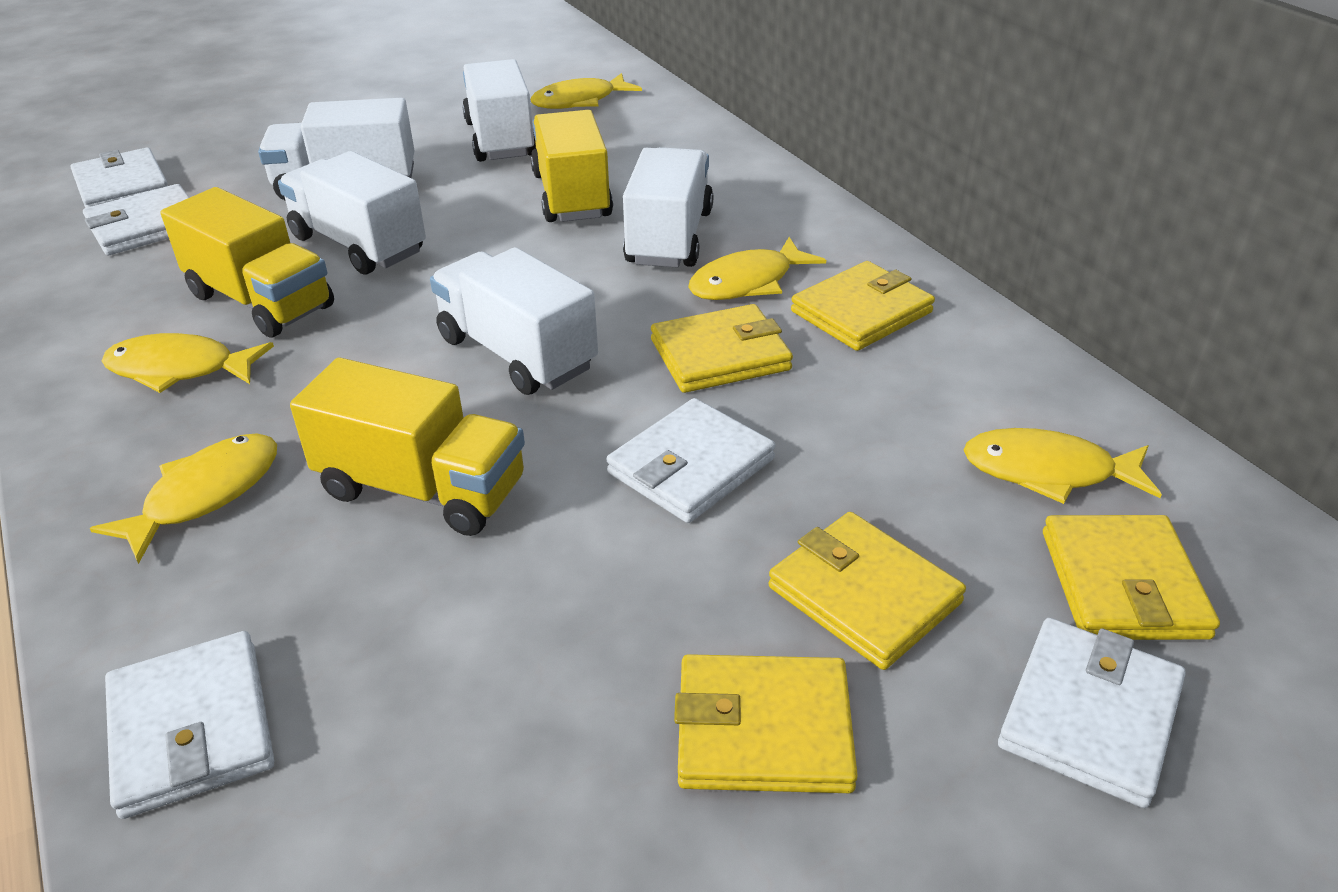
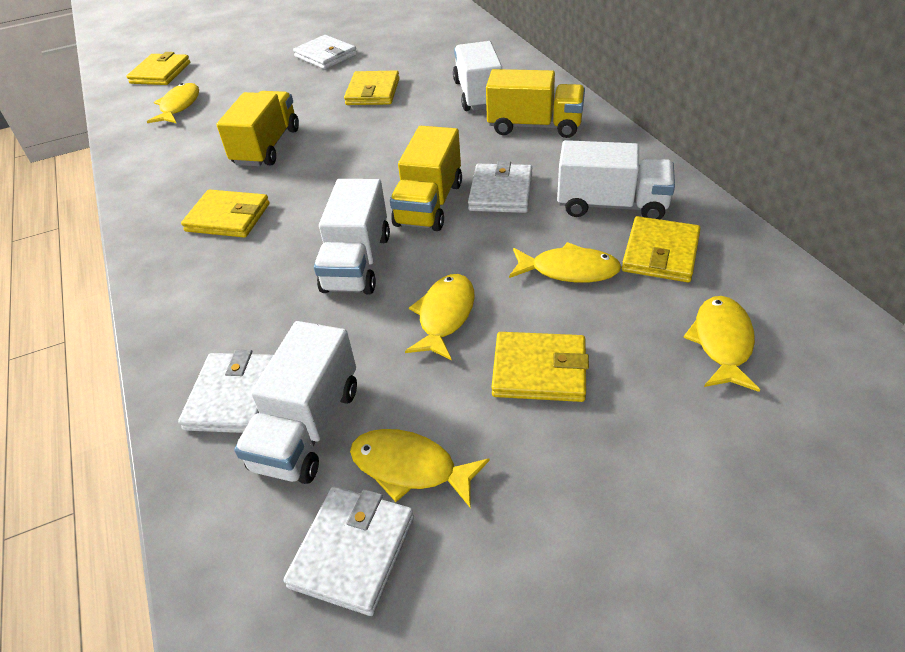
white truck: [258,98,415,201] [278,151,426,275] [430,247,598,395] [462,59,536,162] [623,147,713,267] = 5 -> [234,321,357,484] [314,179,390,295] [453,41,502,111] [557,140,675,219] = 4
white wallet: [71,147,168,208] [83,184,190,255] [105,631,274,819] [606,398,776,523] [998,618,1186,808] = 5 -> [178,349,274,433] [283,486,414,616] [293,35,357,69] [468,161,532,213] = 4

